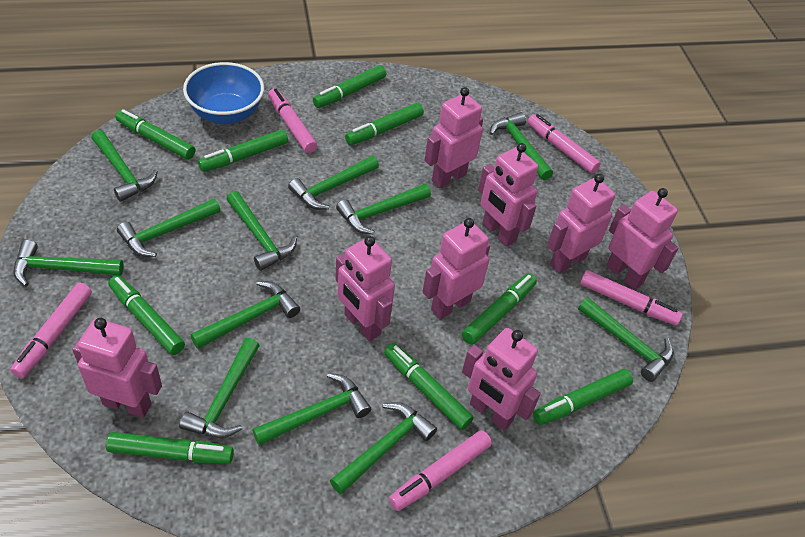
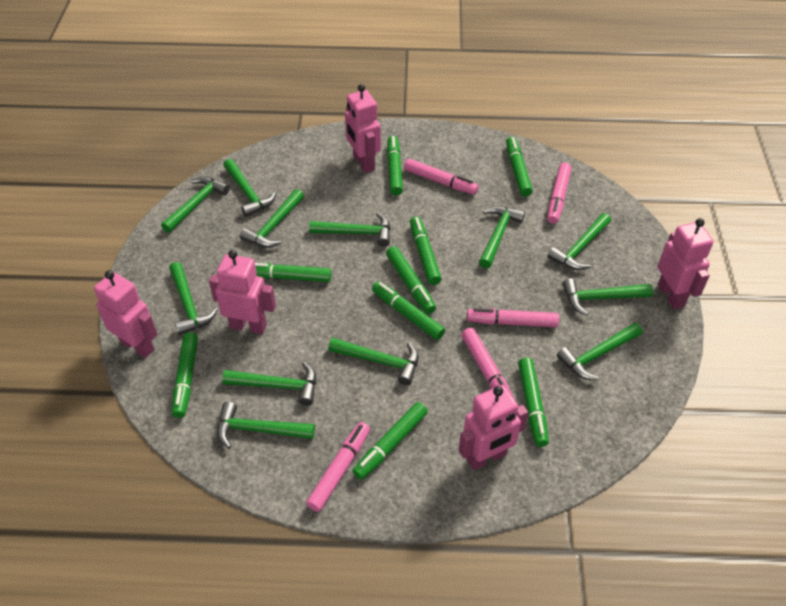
blue bowl: [183,62,264,124] = 1 -> none = 0
pink robot: [72,318,162,418] [335,236,395,341] [423,218,490,319] [425,87,483,188] [462,328,541,430] [478,143,538,247] [547,174,615,273] [606,188,679,290] = 8 -> [94,270,158,358] [209,250,276,334] [345,84,381,173] [459,385,528,470] [658,218,714,309] = 5

